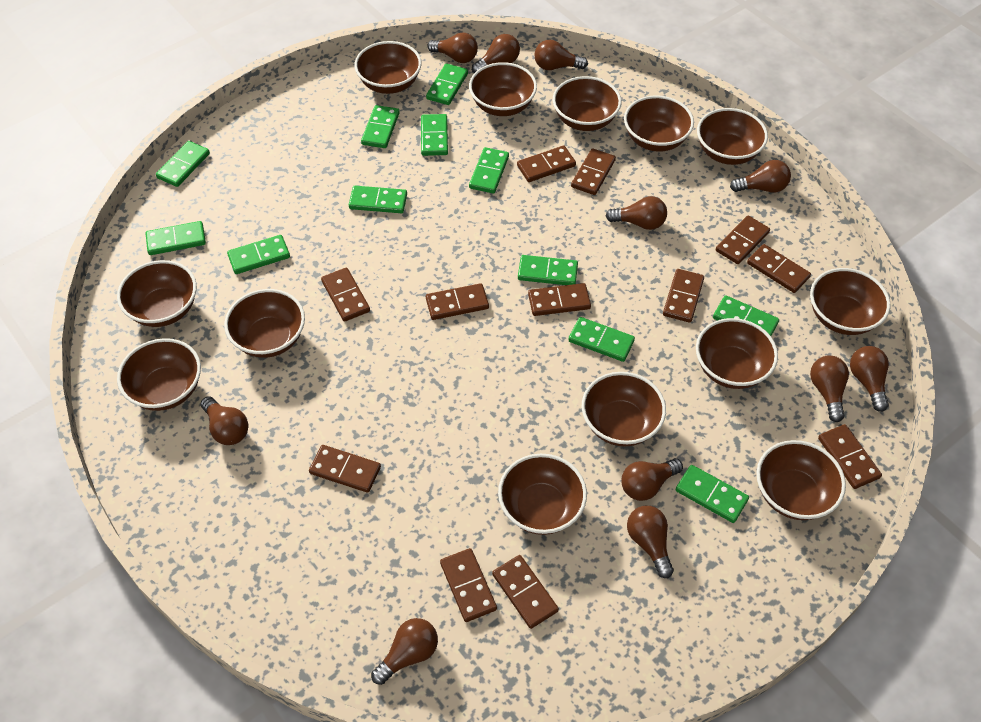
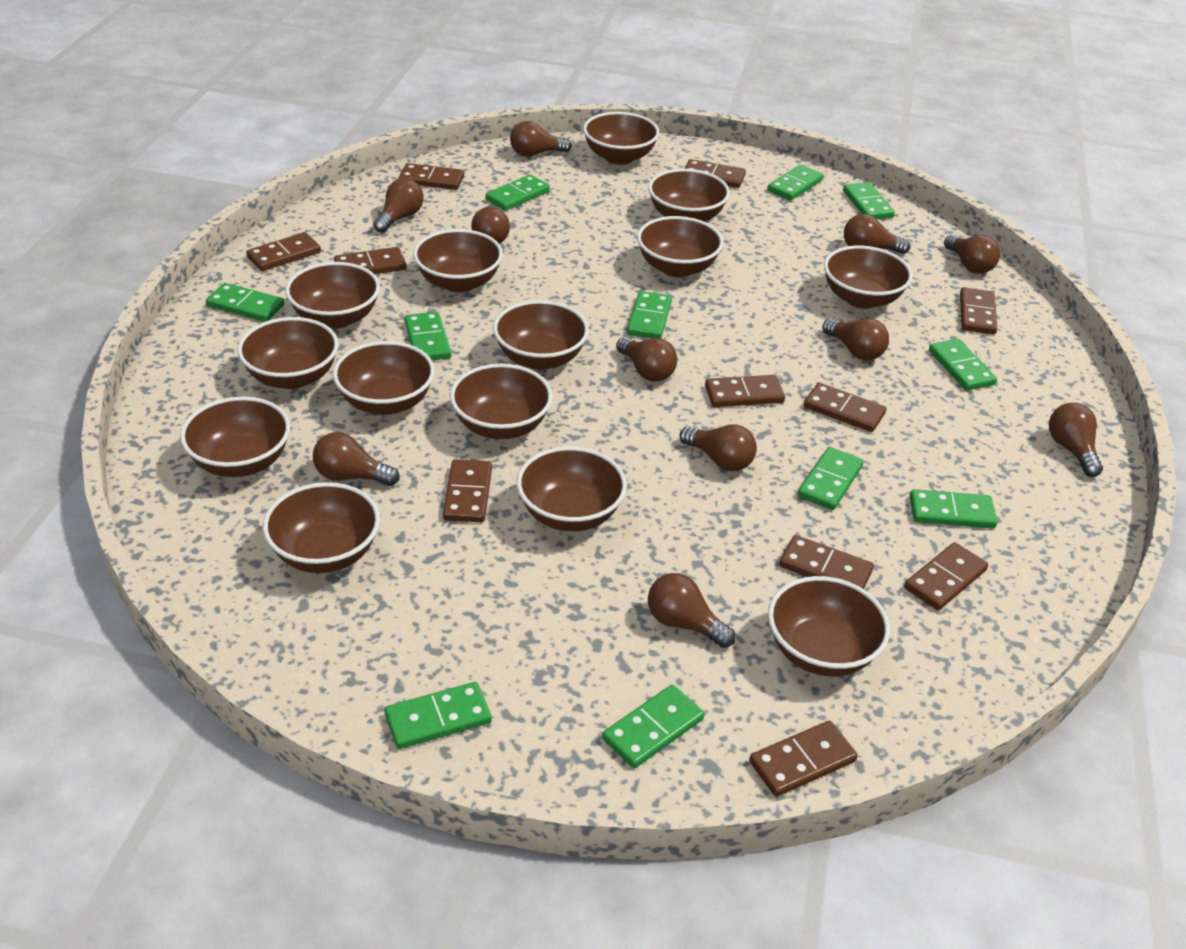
brown bowl: [117,260,197,327] [117,338,201,411] [224,289,305,358] [354,41,422,94] [469,62,537,116] [498,454,587,535] [553,76,621,131] [582,372,666,447] [624,96,694,152] [696,318,778,389] [697,108,768,165] [756,440,846,520] [810,268,890,335] = 13 -> [180,396,290,477] [237,317,339,389] [263,482,380,573] [285,262,380,329] [333,341,435,415] [413,229,503,293] [450,364,553,439] [493,300,589,370] [517,446,627,531] [583,112,659,165] [637,216,723,278] [648,169,730,222] [768,576,890,676] [824,246,913,309] = 14
brown domino: [309,445,381,493] [321,268,370,322] [426,283,489,320] [440,548,497,622] [492,555,559,629] [517,146,576,182] [528,283,591,316] [571,148,616,195] [663,269,704,323] [716,215,770,264] [747,244,811,293] [818,424,882,489] = 12 -> [246,232,321,271] [334,247,407,274] [399,163,464,190] [443,459,492,522] [685,159,746,188] [705,375,785,407] [749,721,858,797] [779,535,874,589] [804,383,886,432] [904,542,988,610] [960,287,998,335] = 11
green domino: [145,221,206,255] [156,141,210,187] [227,235,290,274] [349,186,407,213] [361,105,400,148] [421,114,448,156] [426,63,468,105] [469,147,509,194] [518,255,578,285] [569,317,635,362] [676,465,749,523] [713,295,779,336] = 12 -> [206,283,284,322] [384,682,492,749] [404,312,451,360] [486,175,550,211] [602,685,704,768] [627,291,672,338] [767,165,824,200] [798,447,864,510] [843,182,895,219] [910,489,997,529] [929,339,997,391] = 11

